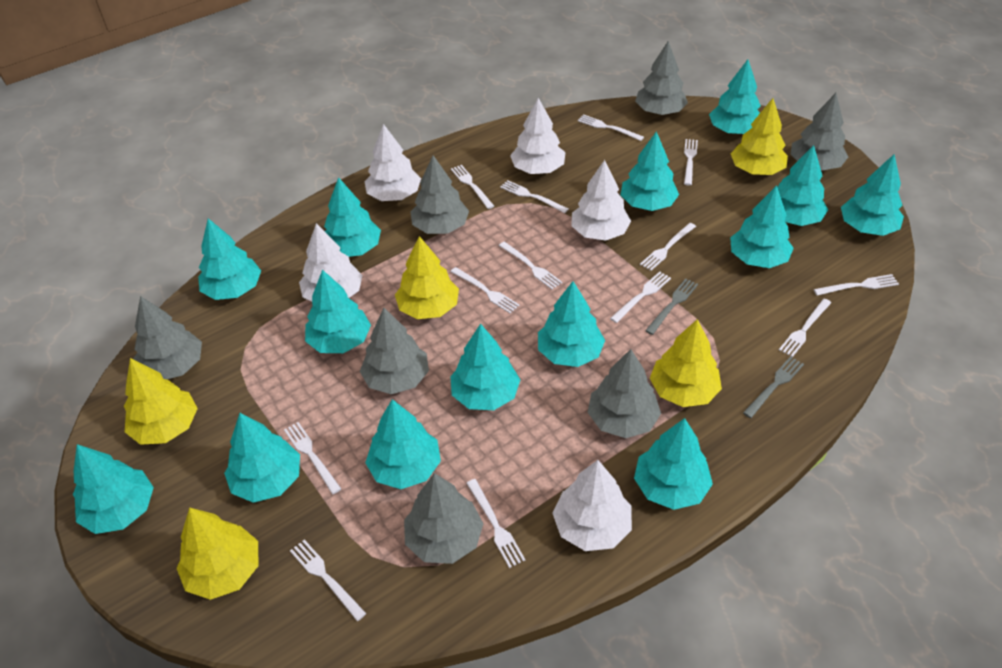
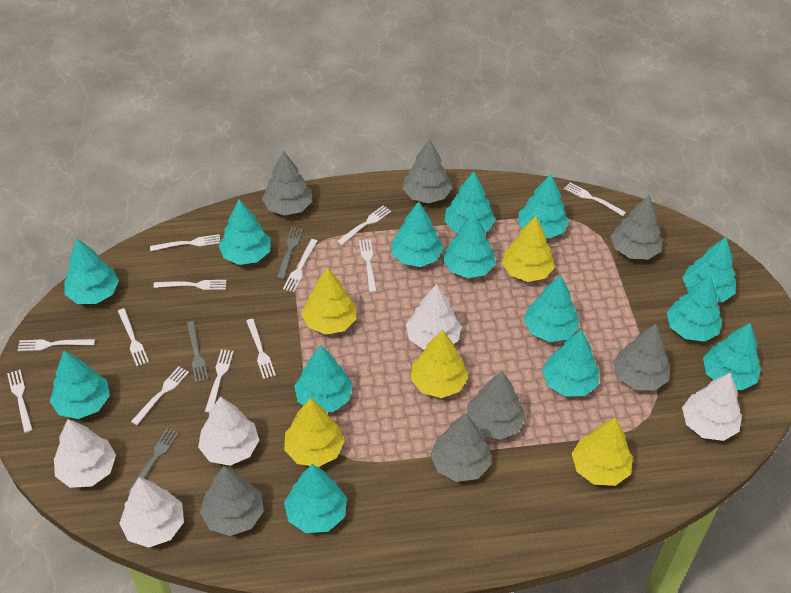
grey fork: [645,278,698,335] [743,356,804,418] = 2 -> [127,428,179,494] [187,321,208,383] [277,227,303,279] = 3
white fork: [284,422,341,494] [290,539,366,621] [450,267,520,313] [451,165,494,209] [466,479,525,568] [499,242,562,290] [500,180,568,213] [577,114,644,141] [610,272,671,323] [640,223,696,271] [684,139,698,185] [779,299,831,357] [814,274,899,296] = 13 -> [7,370,33,433] [17,339,95,351] [118,308,149,366] [131,366,189,425] [150,234,221,251] [153,280,227,290] [205,349,234,413] [246,319,276,379] [283,239,317,292] [337,205,391,245] [359,239,377,293] [564,182,626,216] = 12

